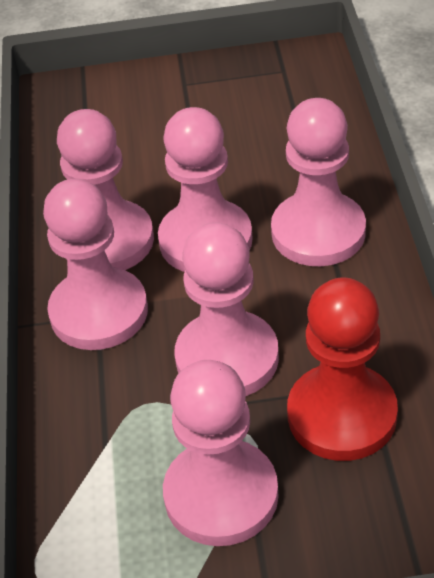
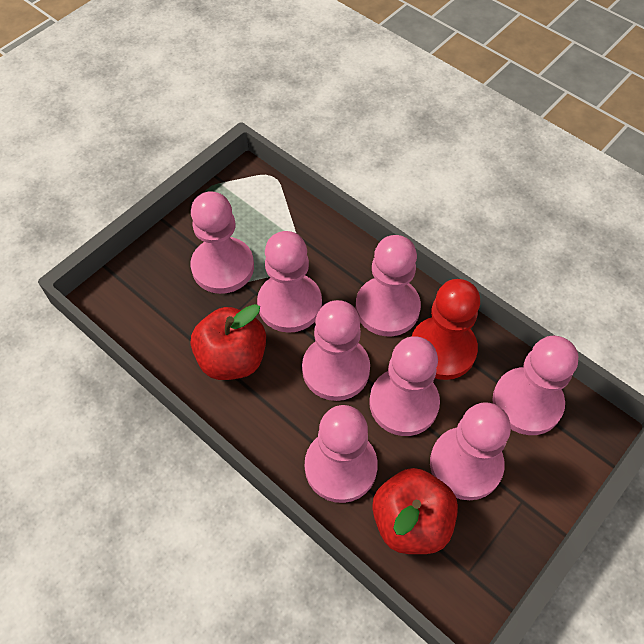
pink pawn: [43,178,148,350] [57,109,154,270] [158,107,253,272] [163,360,279,546] [174,222,279,396] [271,98,366,266] = 6 -> [190,191,254,294] [257,231,322,333] [302,300,370,401] [305,405,378,503] [356,235,421,336] [369,336,440,436] [430,402,511,500] [492,336,578,435] = 8
red apple: none = 0 -> [191,304,266,380] [372,468,458,554] = 2

